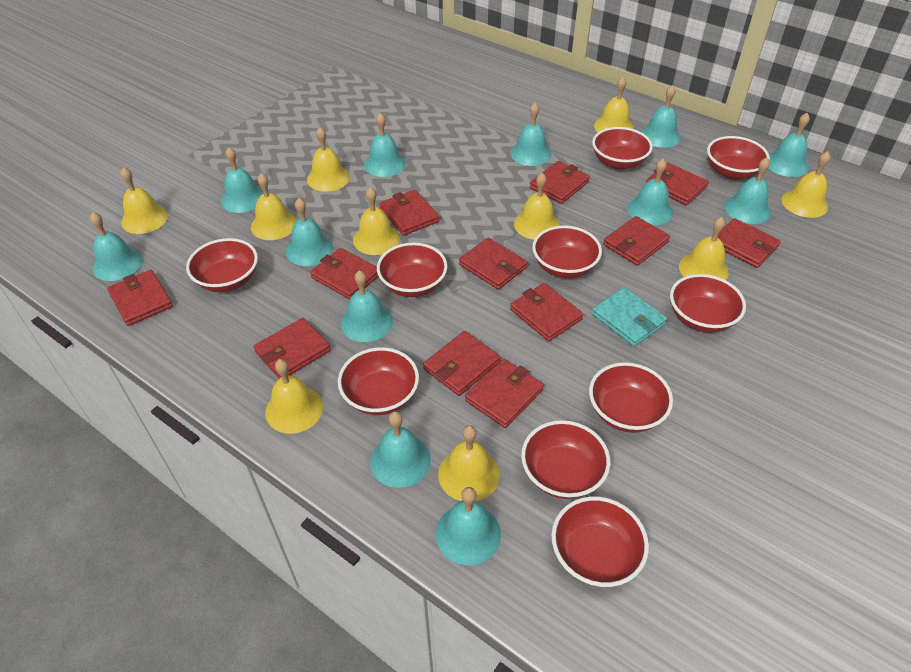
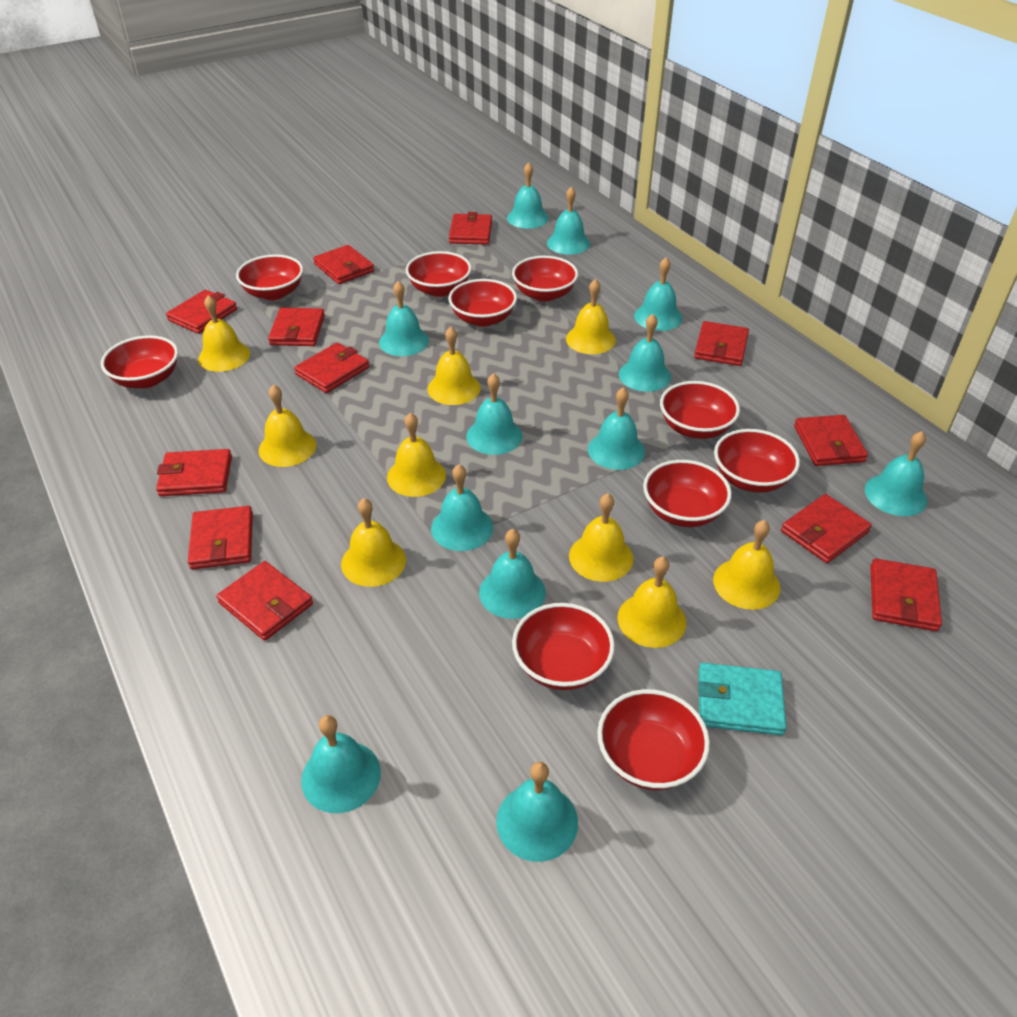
yellow bell: [121,167,168,234] [251,173,297,240] [265,359,323,434] [307,127,350,192] [353,187,400,255] [438,425,500,501] [514,173,560,240] [594,77,634,132] [679,217,729,280] [781,151,830,218] = 10 -> [198,295,250,372] [259,385,316,467] [341,498,406,587] [387,413,446,497] [428,327,481,405] [566,279,616,354] [569,493,633,582] [617,557,686,648] [713,520,780,610] = 9

